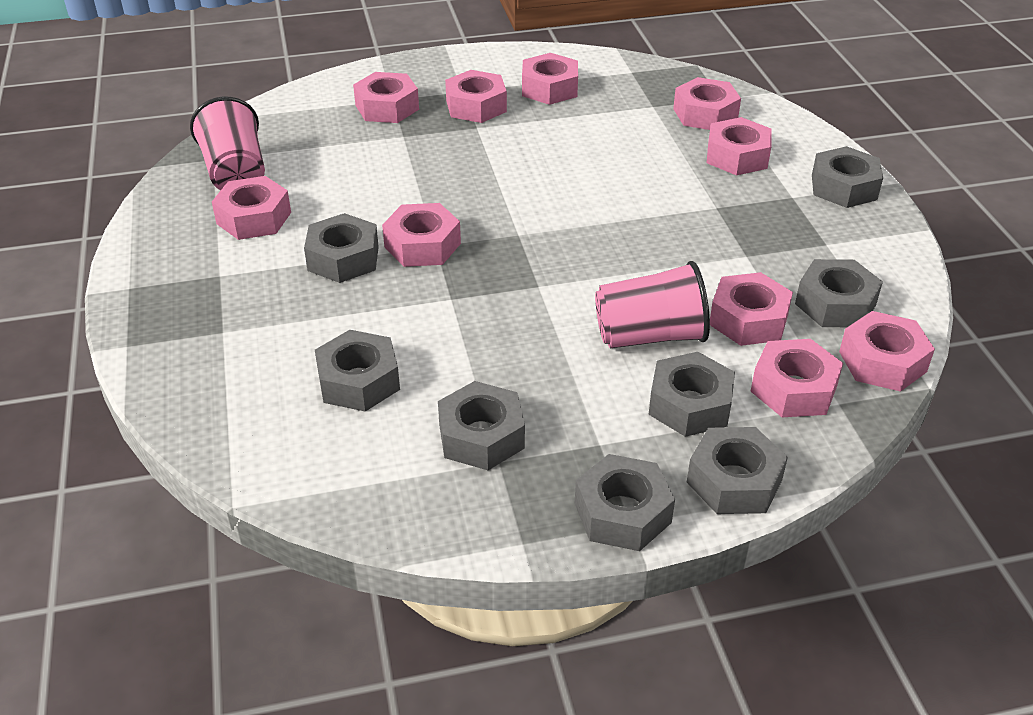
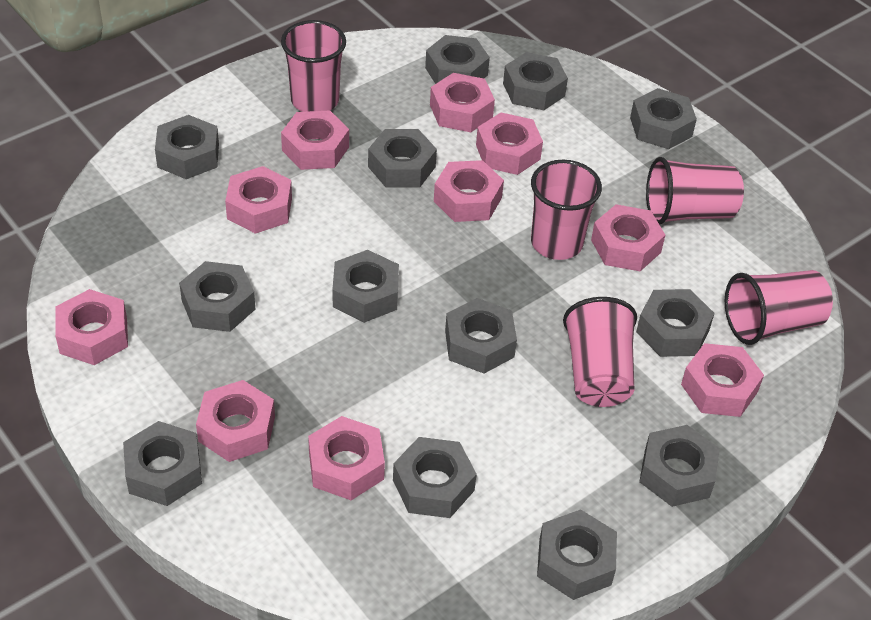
grey nut: [304,213,379,283] [315,330,400,412] [438,381,525,470] [575,454,675,551] [648,352,735,437] [687,427,788,514] [795,259,883,327] [812,146,883,208] = 8 -> [123,421,202,506] [155,115,219,179] [179,261,255,332] [332,250,399,323] [368,129,437,188] [393,437,477,518] [425,35,490,84] [445,298,517,374] [503,52,568,110] [537,509,617,600] [630,88,697,149] [636,289,715,357] [639,425,720,507] = 13
pink cup: [190,96,265,190] [595,261,710,348] = 2 -> [281,20,346,112] [531,160,602,260] [563,297,637,407] [646,157,744,225] [725,270,833,345] = 5

